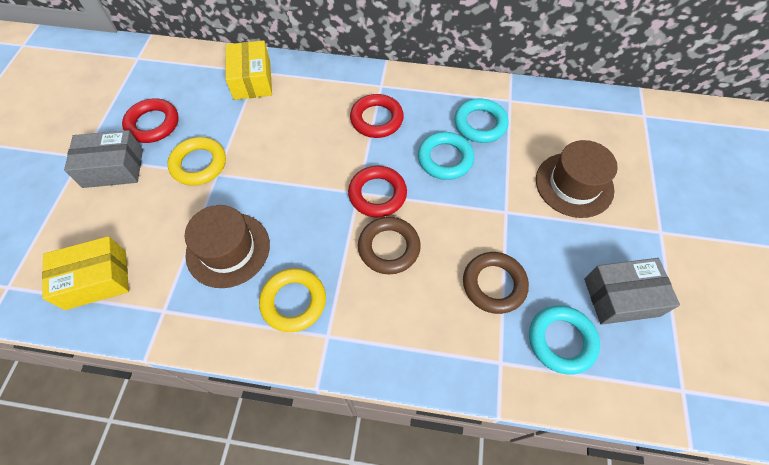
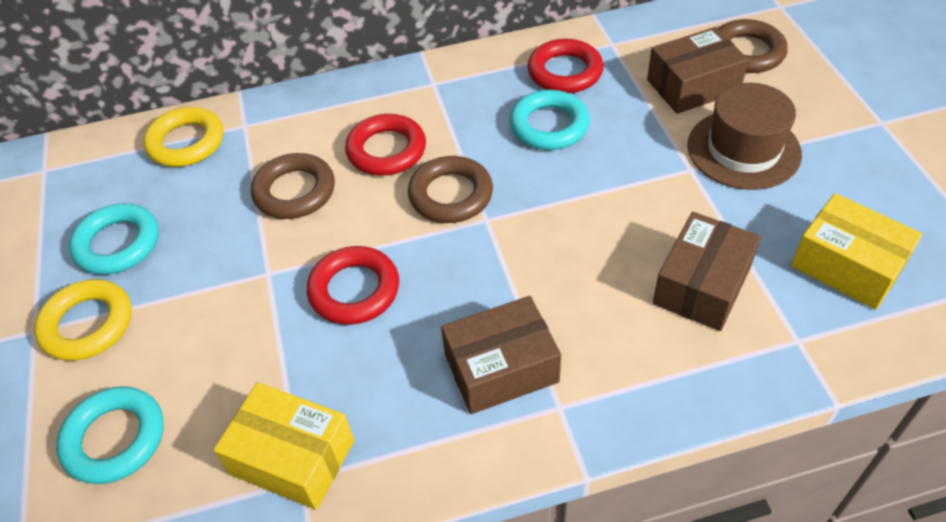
brown box: none = 0 -> [441,296,561,414] [647,27,749,114] [653,212,761,331] = 3
brown hat: [185,205,270,288] [536,140,618,218] = 2 -> [687,83,802,190] = 1
brown ring: [358,217,421,274] [463,252,529,314] = 2 -> [251,153,335,219] [408,156,493,223] [718,19,788,73] = 3
grey box: [64,130,143,188] [584,258,680,325] = 2 -> none = 0

